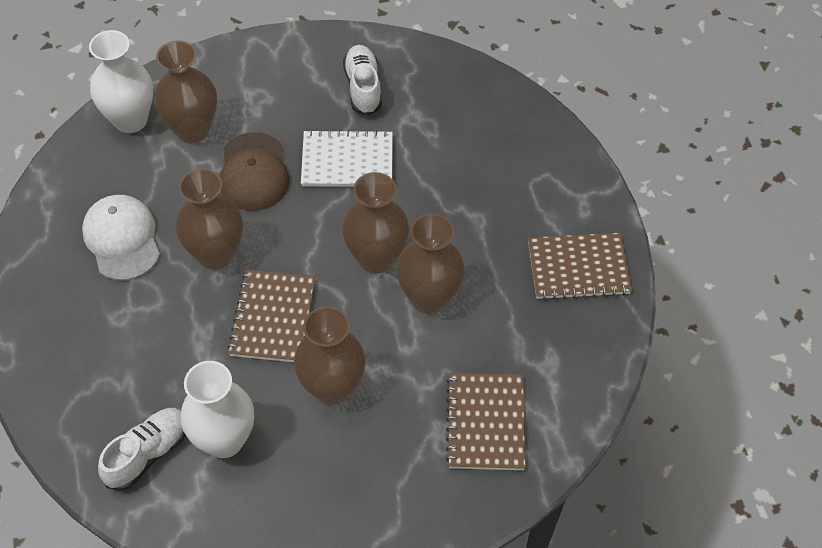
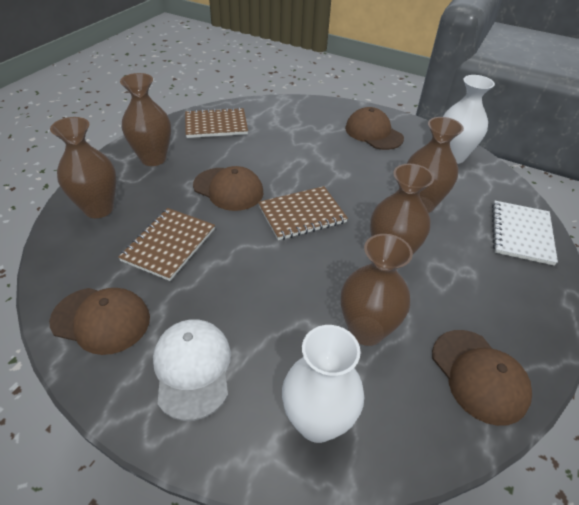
brown cap: [220,132,290,211] = 1 -> [49,288,150,355] [193,166,263,211] [345,107,404,150] [432,330,532,426] = 4
white shoe: [98,408,186,491] [343,45,382,116] = 2 -> none = 0

